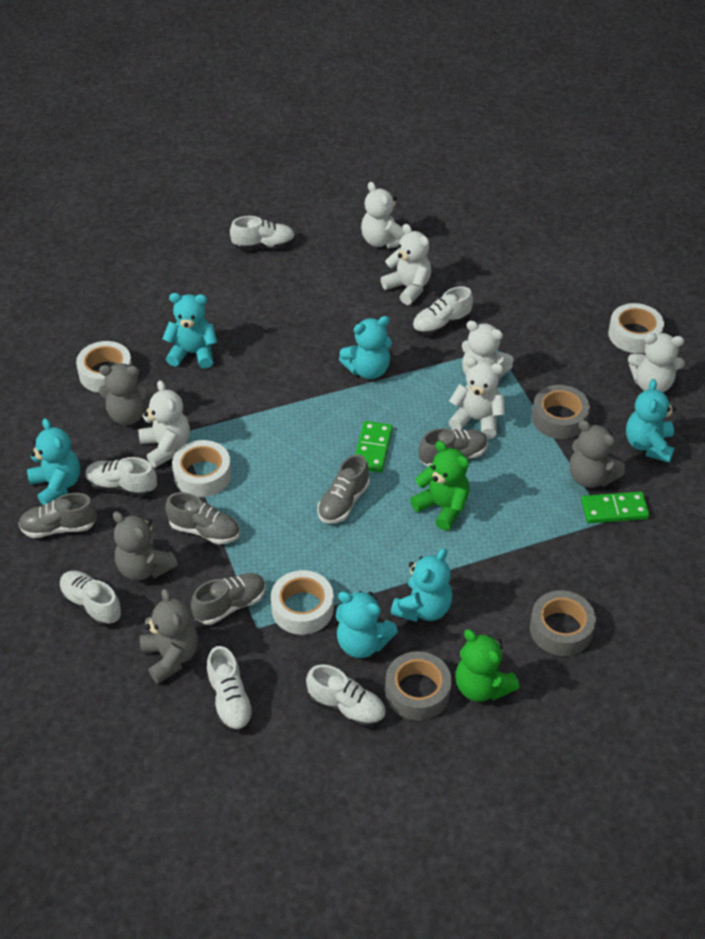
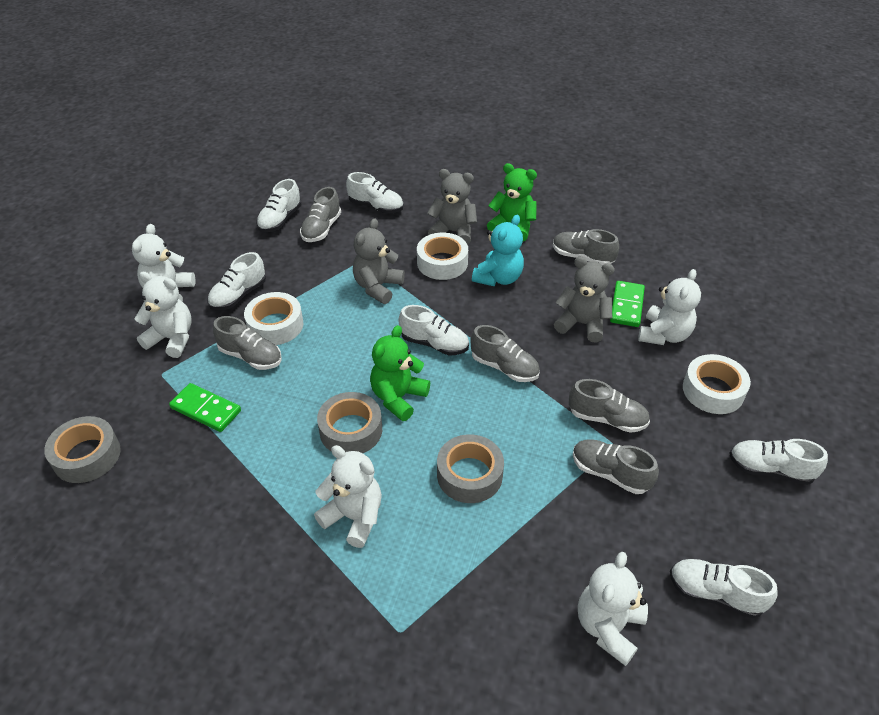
grey shoe: [18,493,97,538] [165,492,240,544] [191,573,266,625] [317,454,370,524] [418,428,488,466] = 5 -> [213,316,282,370] [300,187,341,242] [471,325,540,382] [553,229,619,265] [569,379,650,433] [573,439,659,494] = 6
grey teddy bear: [99,363,156,425] [113,511,178,580] [140,589,198,684] [569,420,625,488] = 4 -> [353,218,405,304] [427,169,477,245] [554,257,615,343] = 3
turquoise teddy bear: [27,418,80,506] [162,293,217,369] [336,591,398,658] [339,316,391,379] [391,548,453,622] [626,379,676,463] = 6 -> [472,215,524,286] = 1
white tape: [76,341,132,393] [172,440,231,497] [271,570,334,635] [608,303,664,353] = 4 -> [244,292,303,345] [417,233,468,280] [683,354,751,414] = 3
white teddy bear: [138,380,190,468] [361,182,405,249] [381,224,431,305] [449,357,505,439] [461,320,514,379] [628,333,685,392] = 6 -> [132,224,195,302] [135,272,192,358] [314,445,382,548] [578,552,648,666] [638,269,701,345] = 5

